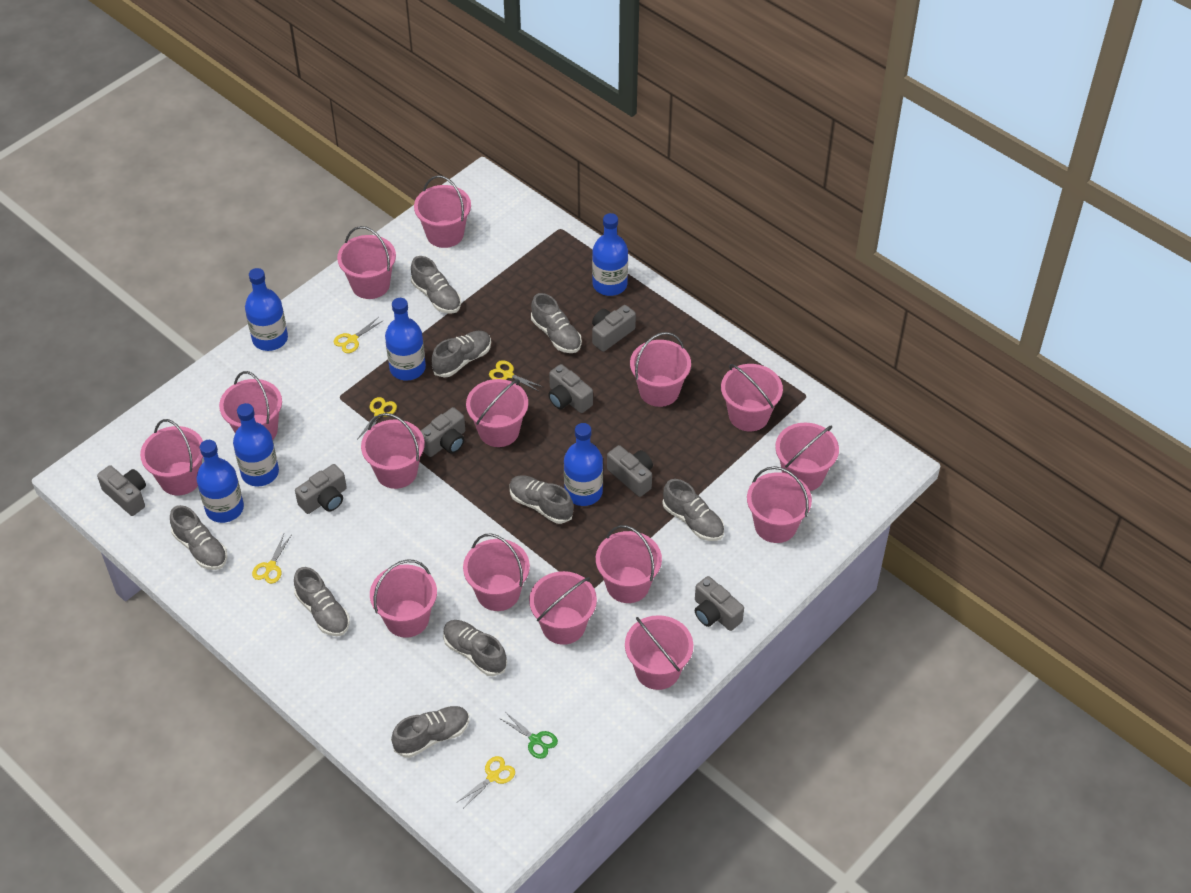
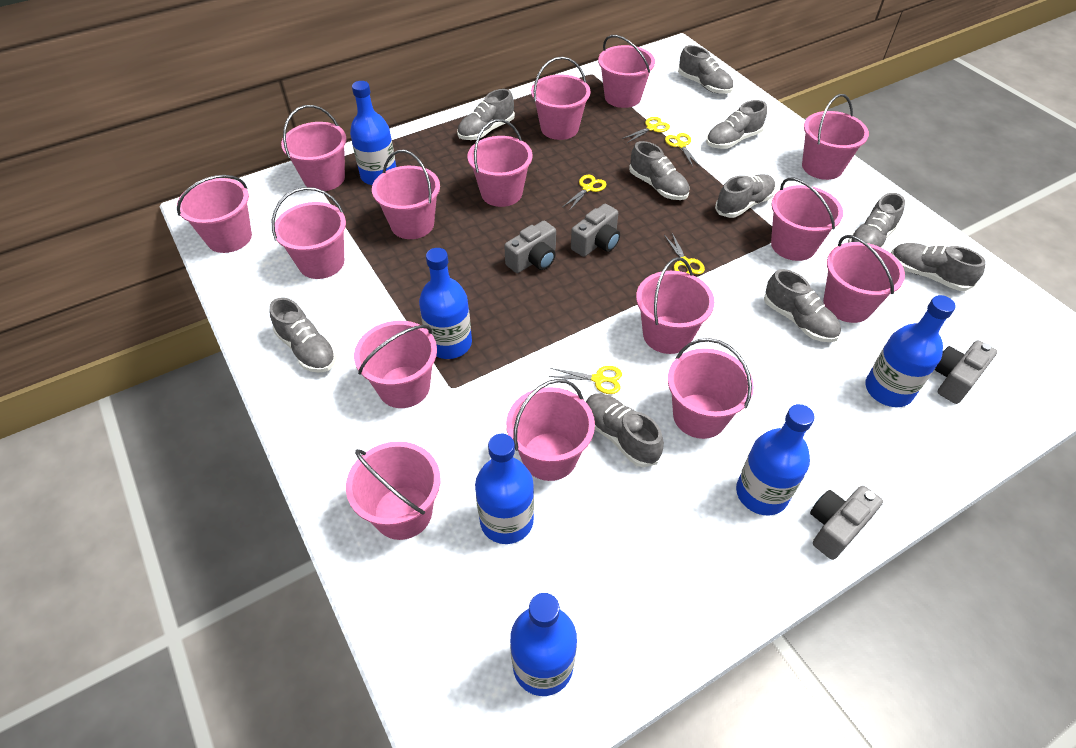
green scissors: [499,712,558,759] = 1 -> none = 0
grey camera: [97,465,146,516] [295,464,347,514] [421,407,465,457] [548,364,593,413] [592,305,636,352] [607,445,653,497] [695,576,744,631] = 7 -> [504,221,556,273] [571,204,620,257] [810,485,883,560] [935,340,997,404] = 4
grey shoe: [170,505,227,570] [294,567,350,636] [391,706,469,758] [411,256,461,314] [431,331,491,378] [443,620,507,676] [510,475,573,524] [531,293,582,353] [662,479,724,541] = 9 -> [269,297,336,373] [457,89,515,140] [586,394,664,467] [629,141,689,200] [678,45,733,94] [706,100,767,149] [715,174,775,218] [764,269,841,342] [848,193,905,248] [891,243,986,291] = 10

